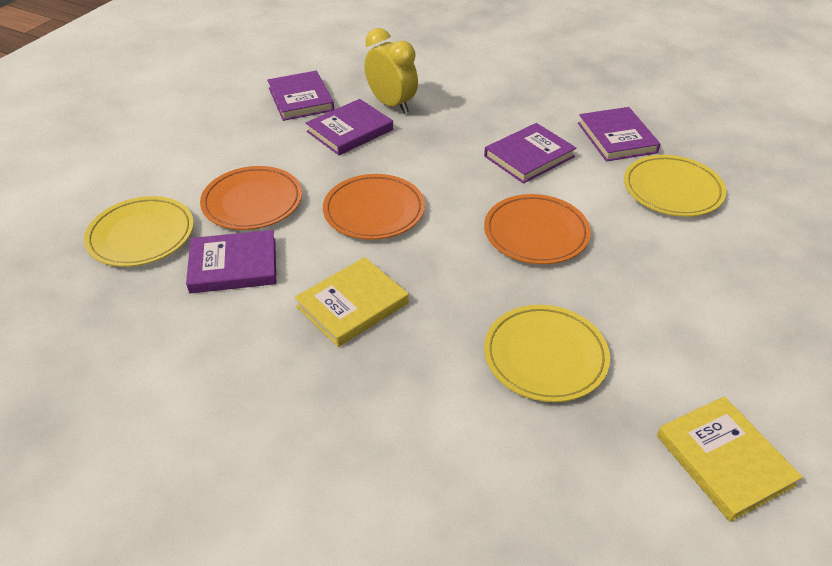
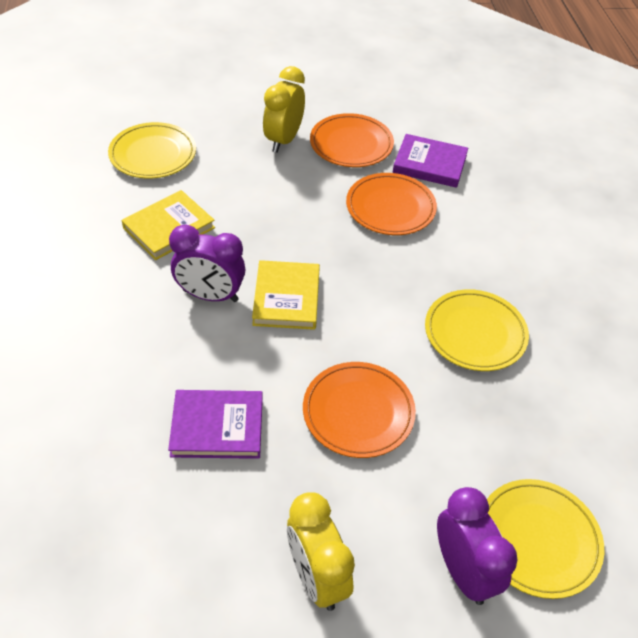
purple book: [186,230,276,293] [267,71,334,121] [306,99,393,155] [484,123,576,184] [578,107,661,162] = 5 -> [168,390,263,459] [393,134,468,188] = 2
purple clock: none = 0 -> [169,224,245,302] [437,487,518,605] = 2
yellow clock: [364,28,418,114] = 1 -> [263,66,305,153] [287,492,355,611] = 2

